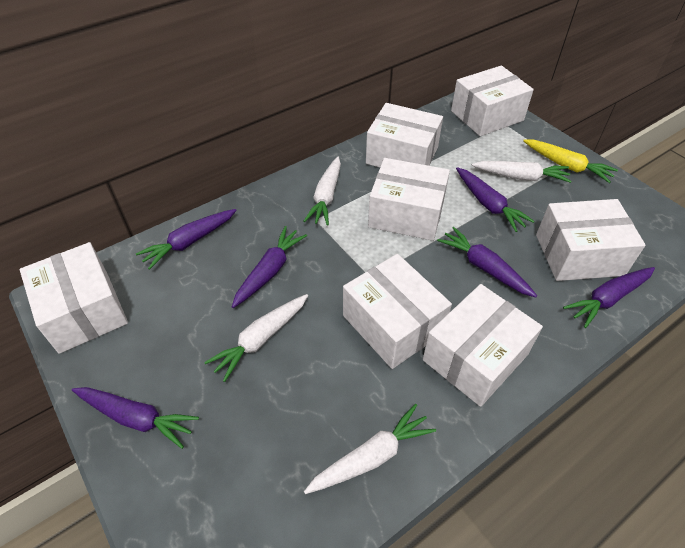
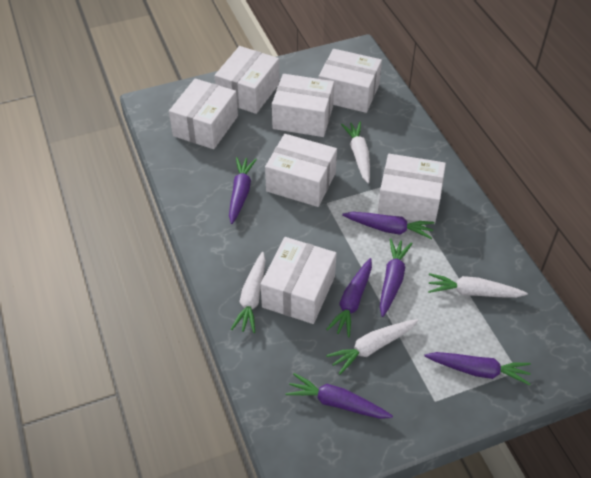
yellow carrot: [523,139,618,183] = 1 -> none = 0

